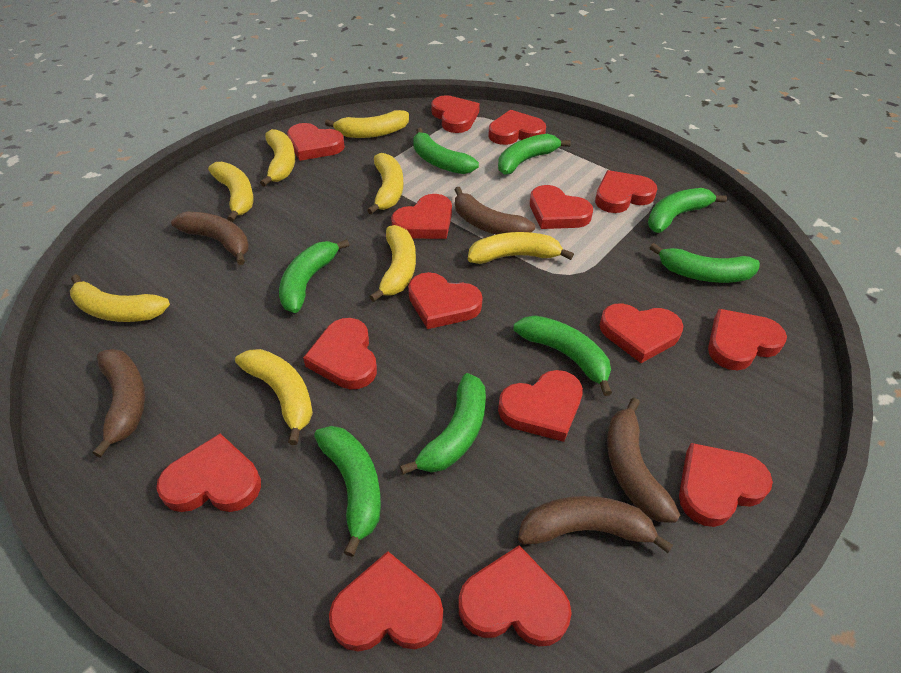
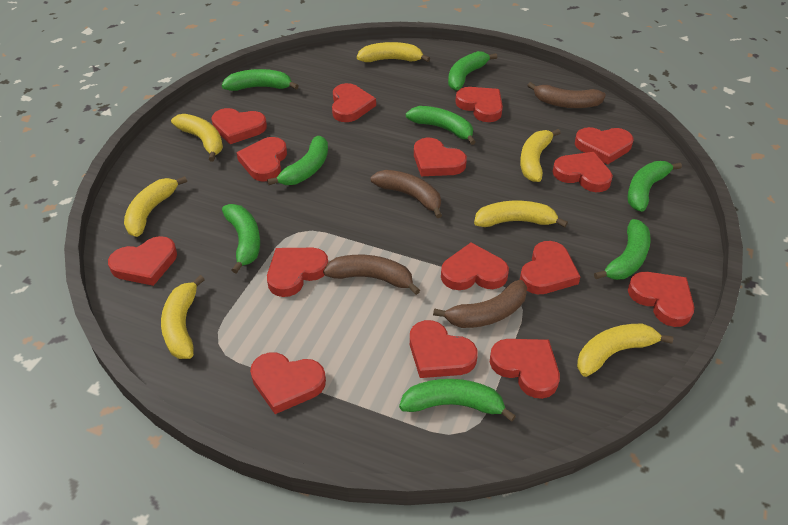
brown banana: [93,349,145,458] [171,211,249,265] [455,187,535,234] [518,496,673,553] [607,398,680,522] = 5 -> [323,255,420,295] [370,170,442,218] [433,280,527,328] [527,82,606,108] = 4
yellow banana: [70,274,170,322] [208,162,253,222] [235,349,313,445] [260,129,295,187] [325,110,409,138] [367,153,403,215] [369,225,416,302] [468,232,574,264] = 8 -> [124,176,187,237] [161,275,205,359] [171,114,223,161] [357,42,430,62] [474,201,568,228] [520,129,561,182] [577,324,673,377] = 7

